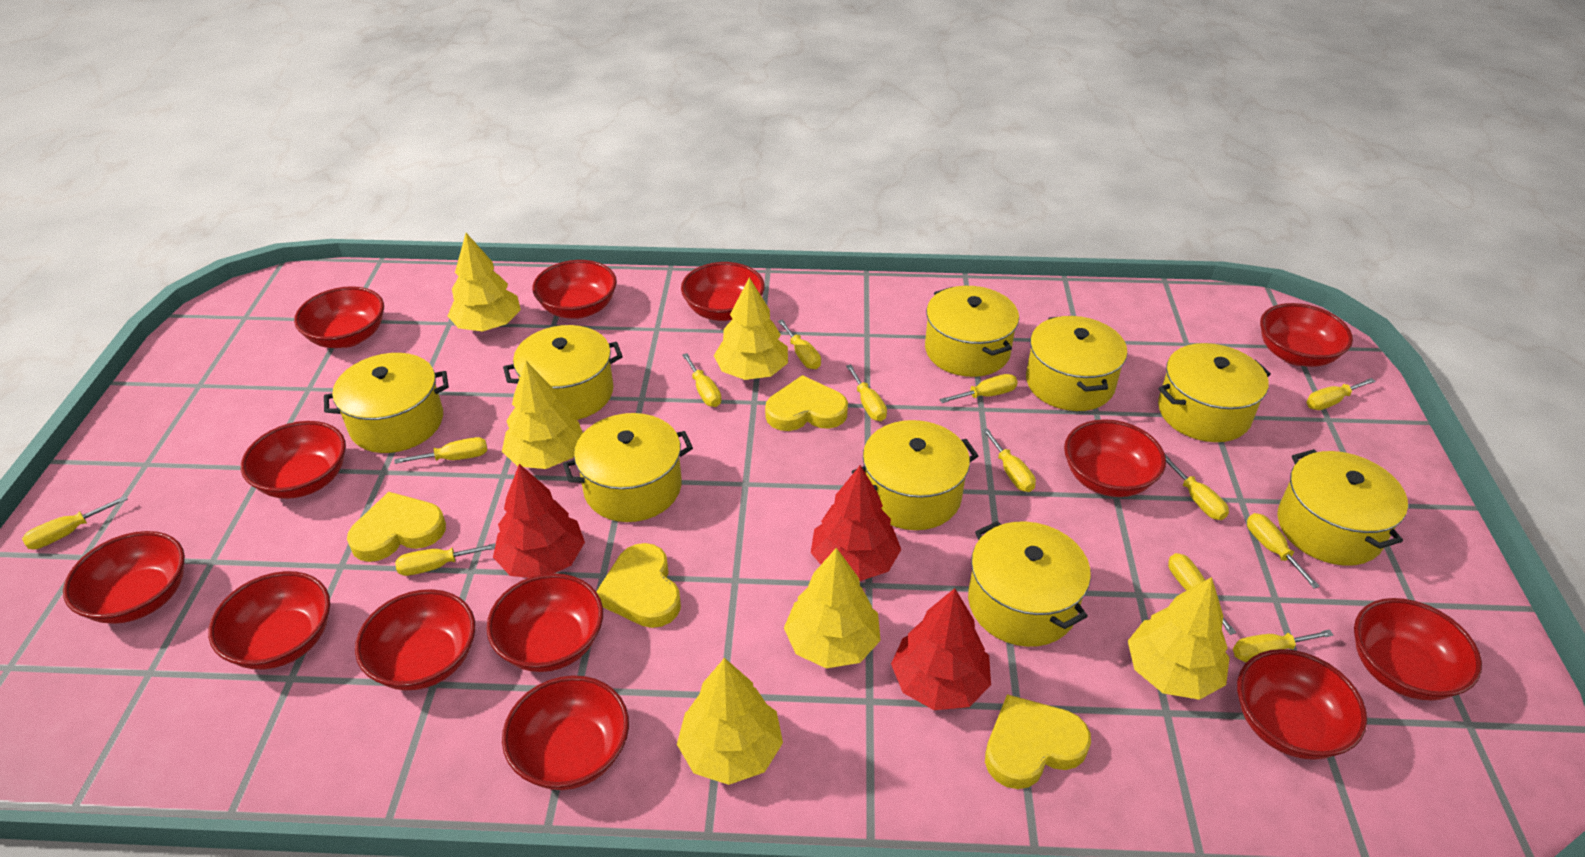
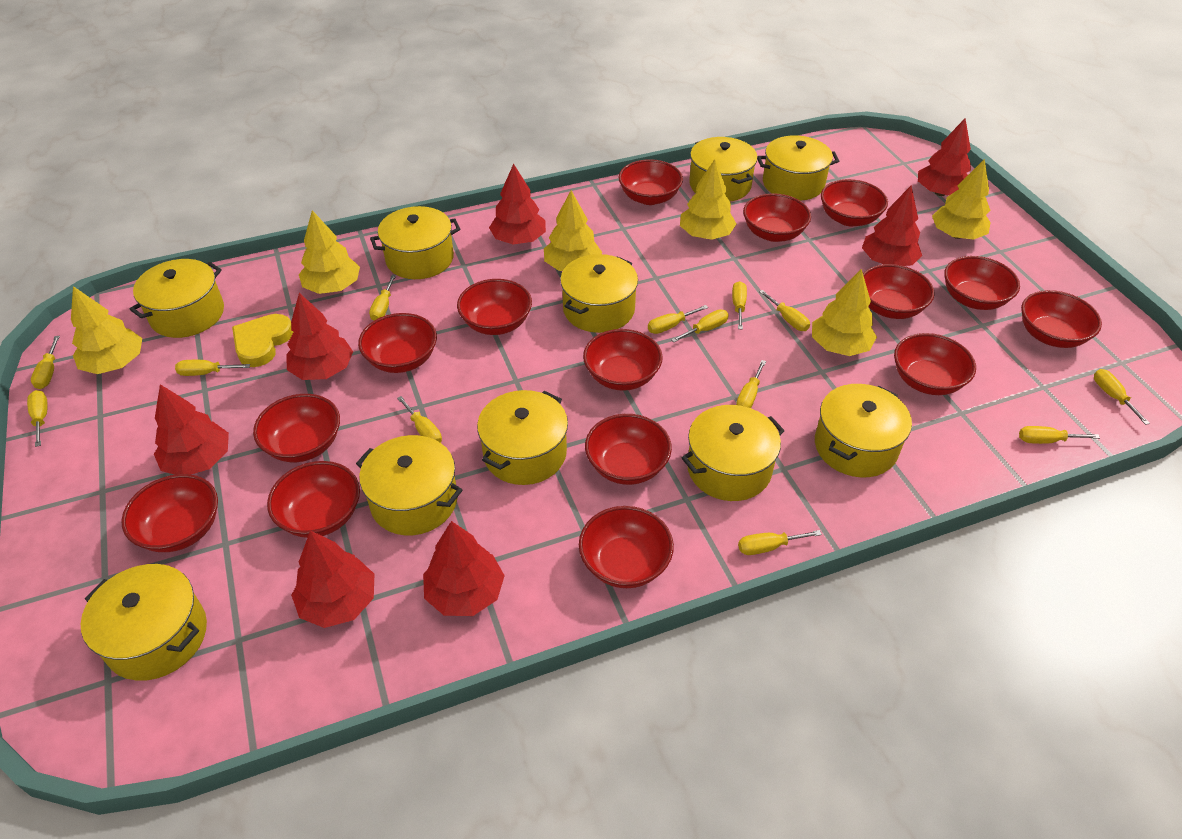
red bowl: [63,531,185,624] [208,571,330,669] [241,421,346,499] [294,286,384,348] [355,589,475,690] [486,573,603,672] [502,675,629,790] [532,260,617,319] [681,262,765,321] [1064,419,1166,497] [1237,649,1367,760] [1260,303,1353,367] [1354,598,1482,700] = 13 -> [121,474,218,552] [253,394,340,462] [267,461,360,538] [358,313,437,373] [457,279,532,335] [579,506,674,588] [583,329,662,391] [585,414,672,485] [618,159,683,205] [743,193,811,242] [821,179,888,226] [863,264,935,319] [894,333,976,395] [944,256,1020,310] [1021,290,1102,348] = 15
red tree: [493,464,585,578] [811,465,901,581] [891,588,991,710] = 3 -> [154,384,229,475] [286,293,353,380] [291,530,374,628] [423,521,505,616] [489,164,546,245] [862,186,922,266] [918,118,971,196] = 7
yellow heart: [347,492,446,562] [596,543,681,628] [765,375,848,431] [985,694,1091,789] = 4 -> [232,314,293,367] = 1
yellow pot: [324,353,449,453] [503,325,623,420] [563,413,693,522] [852,420,978,530] [925,286,1019,377] [968,521,1091,647] [1026,316,1127,411] [1158,343,1271,442] [1277,449,1408,566] = 9 -> [81,564,207,681] [129,259,224,338] [356,435,462,535] [370,206,460,279] [477,390,568,485] [560,254,638,333] [682,405,785,501] [689,137,758,202] [757,135,839,201] [815,384,912,477] = 10

